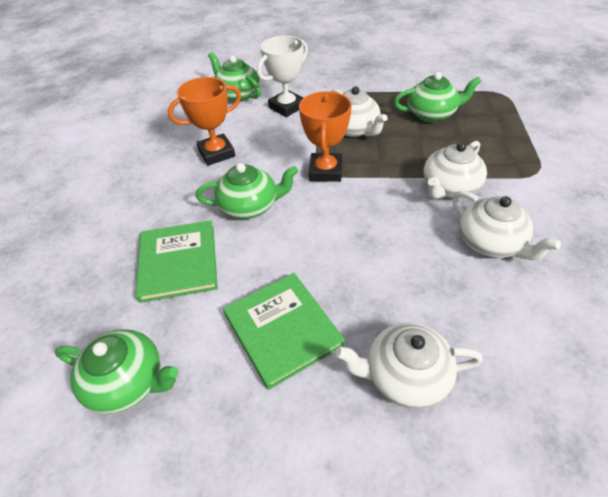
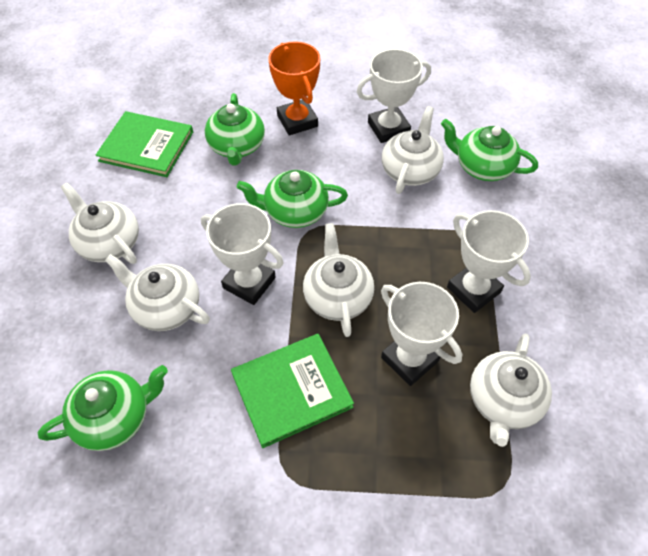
orange trophy: [168,77,241,166] [299,91,352,182] = 2 -> [268,41,321,135] = 1
white teapot: [331,86,388,137] [335,323,483,409] [424,141,487,199] [452,191,561,260] = 4 -> [61,183,139,264] [105,254,210,331] [303,223,374,337] [382,106,444,194] [470,334,552,447] = 5
white trophy: [257,35,308,117] = 1 -> [201,203,284,305] [357,49,431,143] [381,282,462,386] [447,210,531,313] = 4

